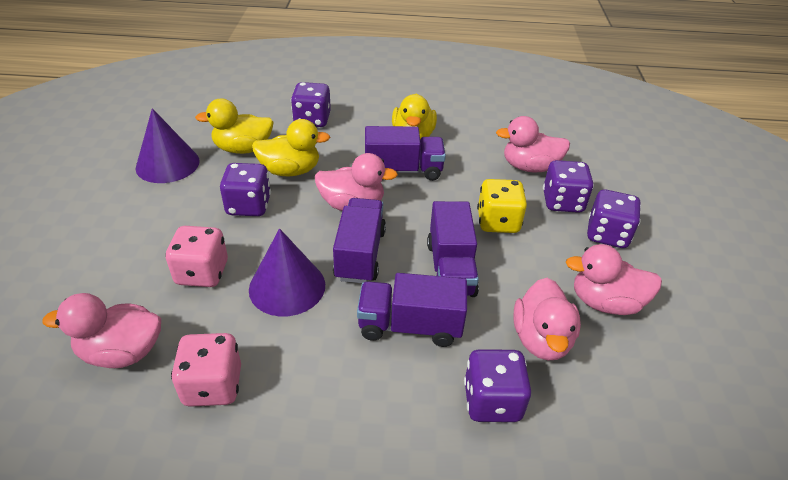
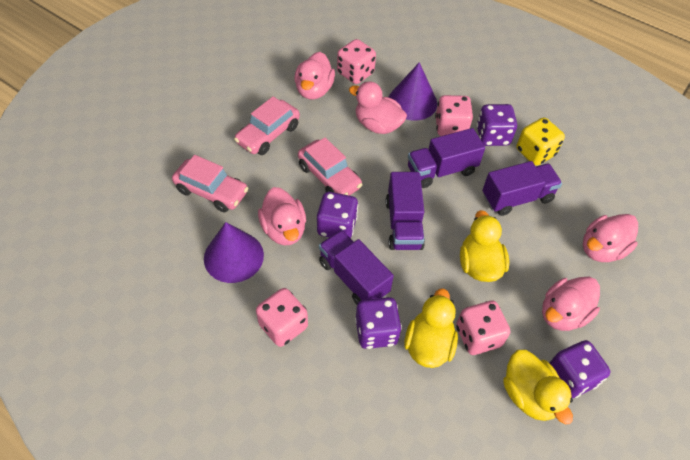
pink car: none = 0 -> [172,155,249,212] [234,96,300,155] [298,138,362,196] = 3
pink dice: [165,226,228,287] [171,333,241,407] = 2 -> [256,288,308,347] [337,39,376,84] [435,95,473,136] [456,301,511,355] = 4
purple dice: [220,163,271,216] [291,82,331,127] [464,349,531,422] [543,160,594,213] [587,190,641,248] = 5 -> [317,192,358,238] [355,297,402,349] [476,104,517,146] [550,340,610,398] = 4

